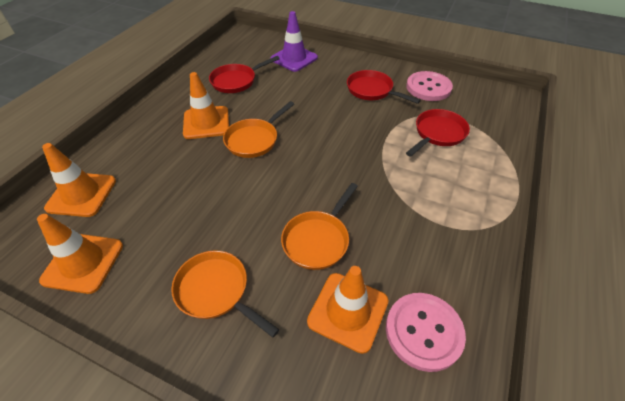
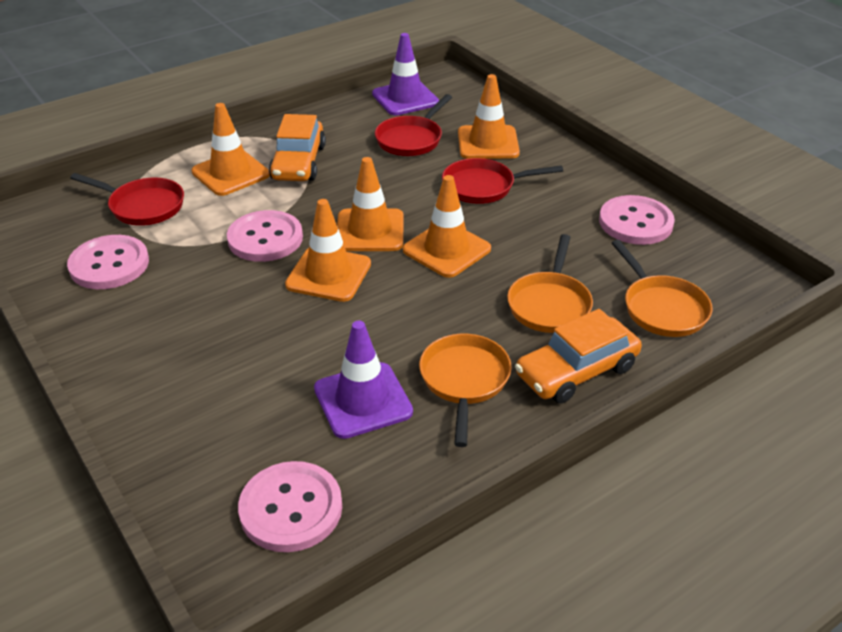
orange car: none = 0 -> [269,114,326,181] [515,309,642,404] = 2
orange traffic cone: [37,214,123,294] [42,143,116,217] [183,72,229,139] [307,266,389,354] = 4 -> [191,103,270,196] [285,199,371,302] [337,157,404,251] [403,175,491,278] [458,74,520,159] = 5
pink button: [386,293,466,372] [406,71,453,101] = 2 -> [67,235,149,289] [227,210,303,262] [238,461,342,552] [599,195,675,245] = 4
purple traffic cone: [271,11,318,72] = 1 -> [314,320,413,439] [372,33,439,115] = 2

